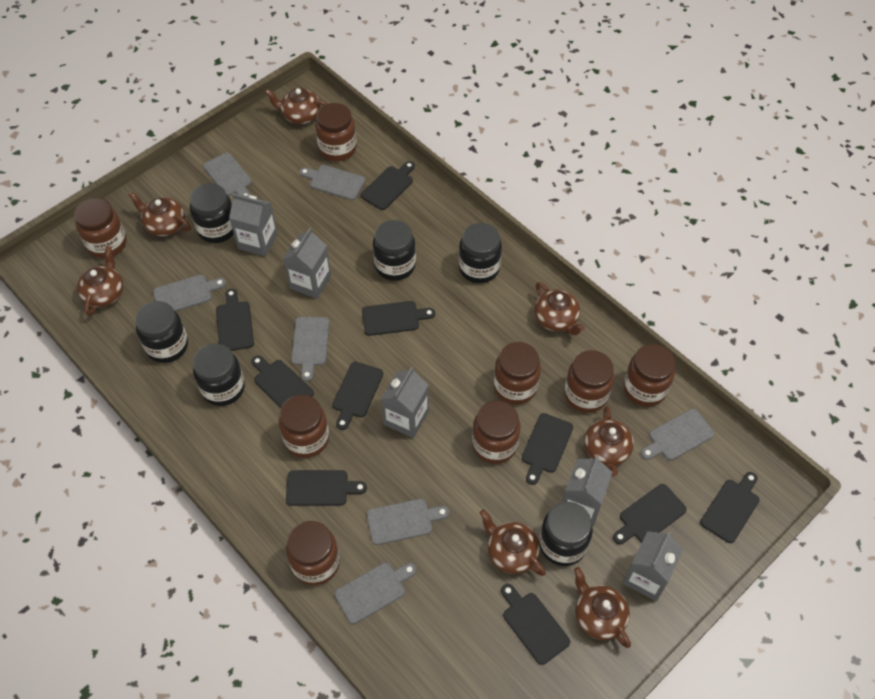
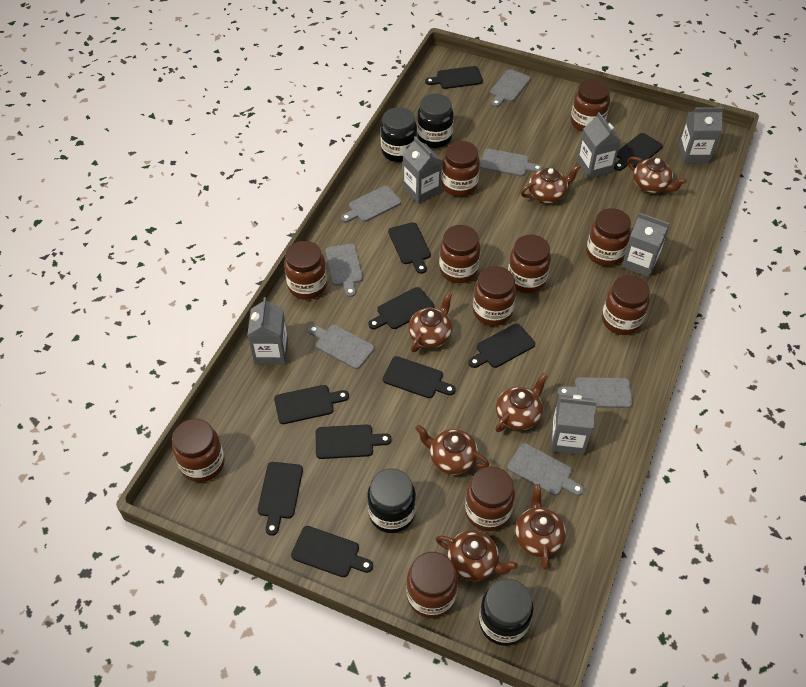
black jar: [135,301,188,363] [190,183,234,243] [193,343,245,406] [373,220,416,281] [459,223,502,284] [539,502,593,566] = 6 -> [367,469,416,533] [381,107,417,162] [417,94,454,148] [479,579,534,646] = 4
brown jar: [74,198,127,258] [279,395,329,458] [286,521,340,585] [315,103,357,161] [472,401,521,464] [494,342,541,405] [564,350,614,413] [624,344,675,407] = 8 -> [172,419,225,482] [284,241,327,300] [406,552,458,618] [439,225,480,283] [441,141,480,197] [465,466,515,531] [473,266,516,326] [508,234,551,293] [571,79,610,132] [586,208,631,266] [602,275,650,335] = 11
grey carton: [229,193,278,256] [283,228,331,299] [381,367,429,438] [562,456,613,526] [623,531,683,601] = 5 -> [247,297,288,365] [403,136,442,204] [551,395,597,455] [577,112,621,179] [622,213,670,277] [679,107,724,163] = 6

